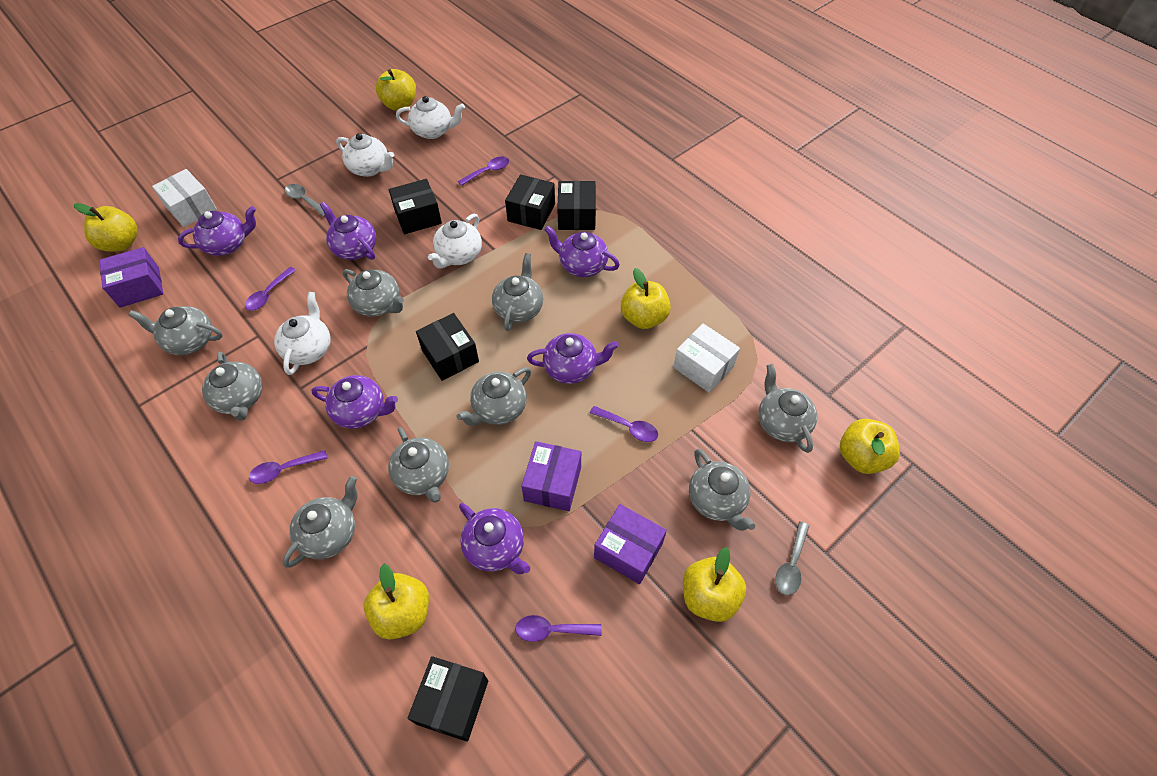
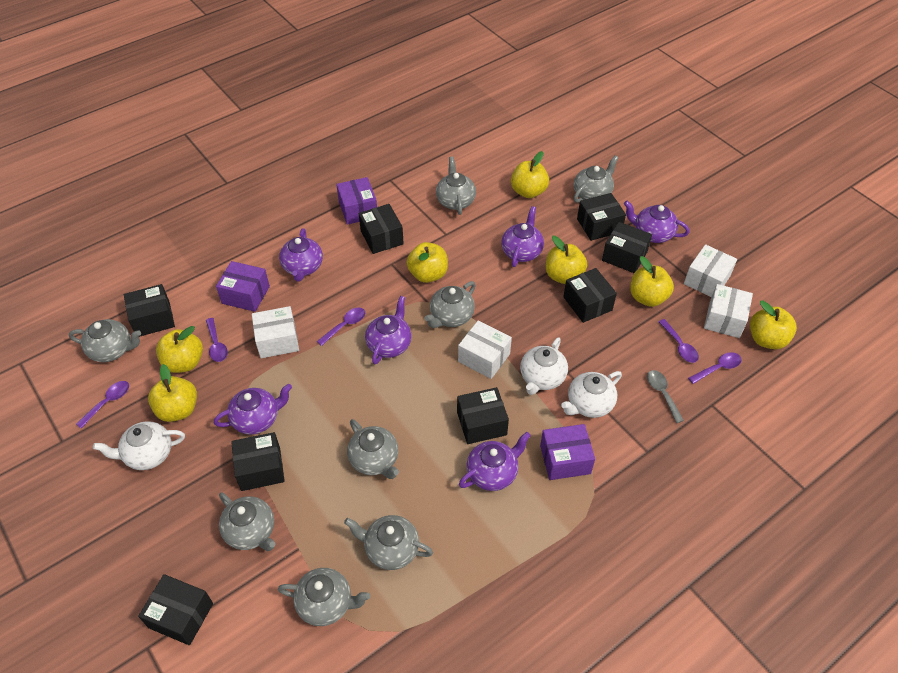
black box: [389,179,442,234] [408,656,488,742] [416,313,479,381] [505,174,555,230] [557,181,596,230] = 5 -> [124,284,175,337] [138,574,213,645] [231,432,285,491] [359,204,404,254] [457,387,509,444] [563,268,617,323] [577,193,626,241] [602,222,652,273] = 8
grey spoon: [285,184,325,217] [775,522,809,595] = 2 -> [647,370,684,423] = 1
grey teapot: [128,306,223,355] [202,352,263,421] [283,476,358,568] [343,269,404,317] [388,427,449,503] [457,367,531,426] [492,253,543,331] [689,449,755,531] [758,364,817,453] = 9 -> [69,319,141,362] [219,493,275,551] [278,568,370,626] [344,515,433,570] [347,419,399,479] [424,281,476,328] [436,157,476,215] [574,155,618,203] = 8
white box: [152,169,217,227] [673,324,740,393] = 2 -> [252,306,299,358] [458,320,512,379] [684,244,737,297] [704,284,753,338] = 4
white teapot: [274,292,330,375] [336,133,394,177] [396,96,465,139] [428,214,482,268] = 4 -> [93,421,185,470] [520,337,568,395] [561,371,622,418] = 3
yellow apple: [74,203,138,252] [364,564,429,640] [376,69,416,111] [621,268,671,329] [683,547,746,622] [840,419,900,474] = 6 -> [148,364,197,422] [156,326,203,373] [407,242,448,283] [511,151,549,198] [546,236,587,284] [630,256,674,307] [750,301,797,349] = 7

